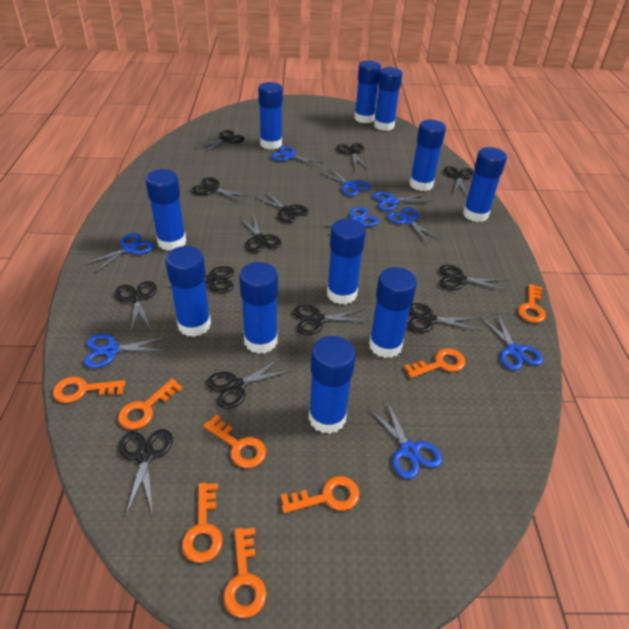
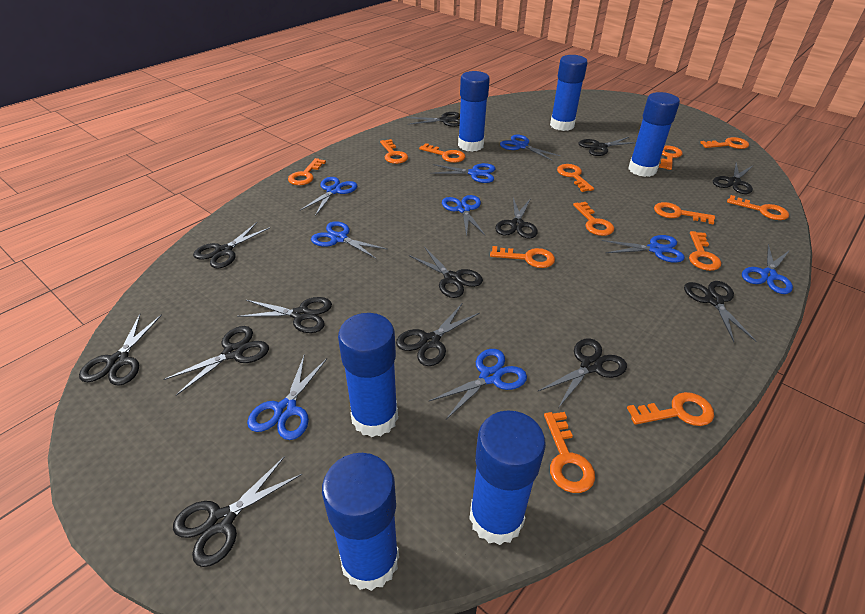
blue glue stick: [145,169,186,251] [165,246,211,337] [239,262,278,354] [258,82,283,150] [309,336,356,434] [327,219,366,304] [354,60,381,123] [369,267,417,358] [374,67,402,131] [409,120,446,191] [463,147,507,222] = 11 -> [322,453,399,591] [338,313,398,437] [458,71,490,152] [469,410,546,545] [550,55,587,131] [628,92,680,177] = 6
orange key: [53,376,126,403] [118,379,183,430] [182,483,223,563] [203,415,266,468] [223,528,267,618] [281,476,360,513] [404,348,465,378] [518,284,546,323] = 8 -> [288,158,326,185] [380,139,408,164] [419,143,465,163] [490,246,555,268] [544,412,595,493] [557,164,594,192] [573,202,614,236] [627,392,714,426] [654,202,715,224] [659,146,682,170] [689,231,721,271] [700,137,749,149] [727,195,789,220] = 13

